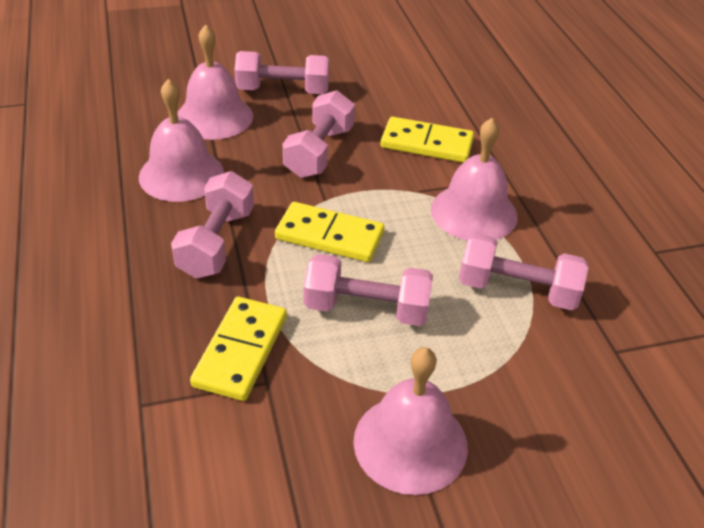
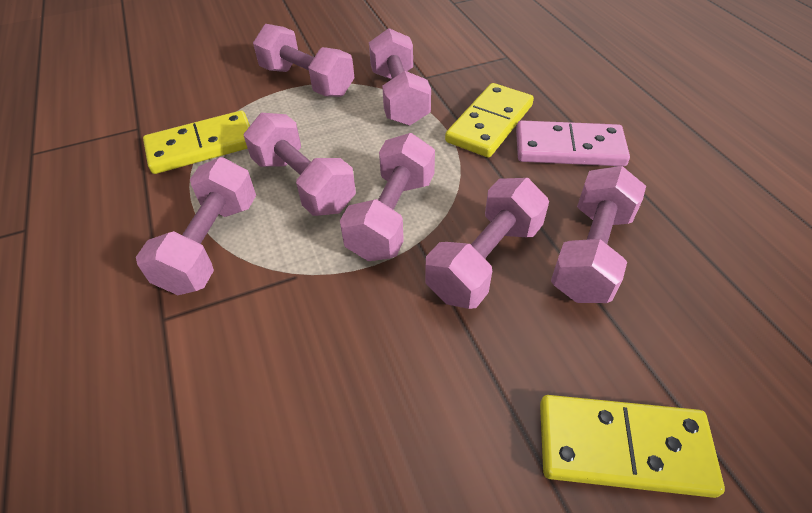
pink bell: [139,79,224,202] [177,25,253,140] [353,347,468,495] [431,118,517,241] = 4 -> none = 0
pink domino: none = 0 -> [516,120,630,167] = 1
pink dumbbell: [171,171,254,279] [234,51,329,94] [283,90,355,178] [303,254,433,326] [459,233,589,310] = 5 -> [136,157,256,295] [244,113,356,216] [253,24,354,97] [340,133,435,261] [369,28,431,126] [425,178,549,309] [551,166,646,303] = 7

